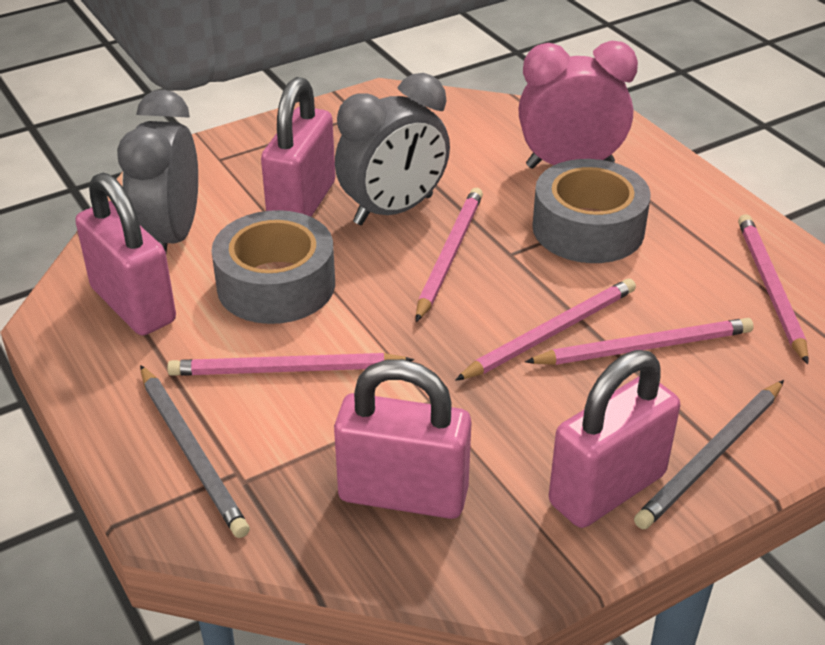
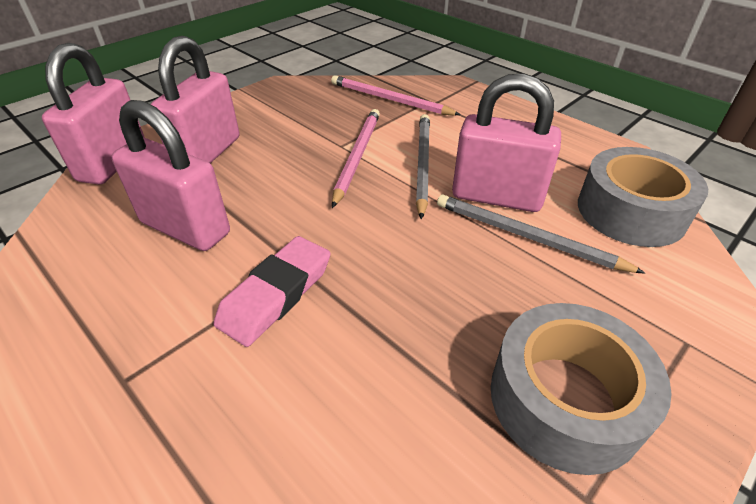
grey clock: [117,89,198,252] [335,73,450,225] = 2 -> none = 0
pink clock: [519,41,638,169] = 1 -> none = 0
pink eraser: none = 0 -> [213,236,331,347] = 1
pink pencil: [167,353,415,376] [416,188,483,322] [455,278,636,381] [525,318,754,365] [738,214,809,364] = 5 -> [331,75,461,115] [332,109,380,208] = 2

